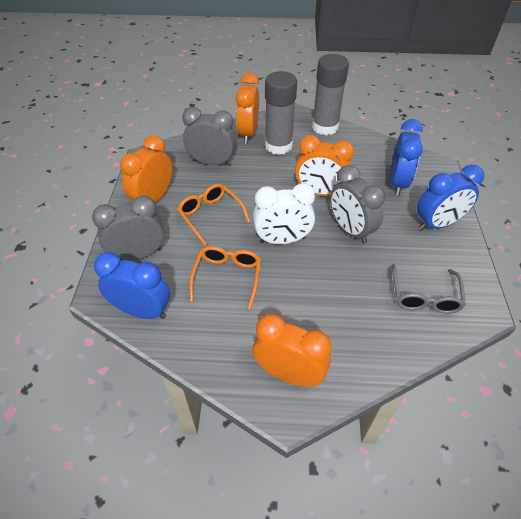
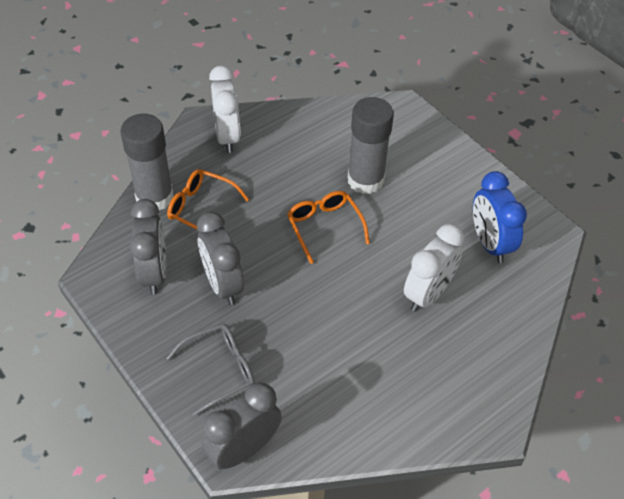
blue clock: [94,252,170,319] [390,119,423,196] [417,165,484,230] = 3 -> [473,171,527,263] = 1
orange clock: [120,135,172,203] [236,73,259,143] [253,314,332,387] [295,135,354,196] = 4 -> none = 0
white clock: [253,183,316,244] = 1 -> [209,66,241,153] [404,224,464,312] = 2

